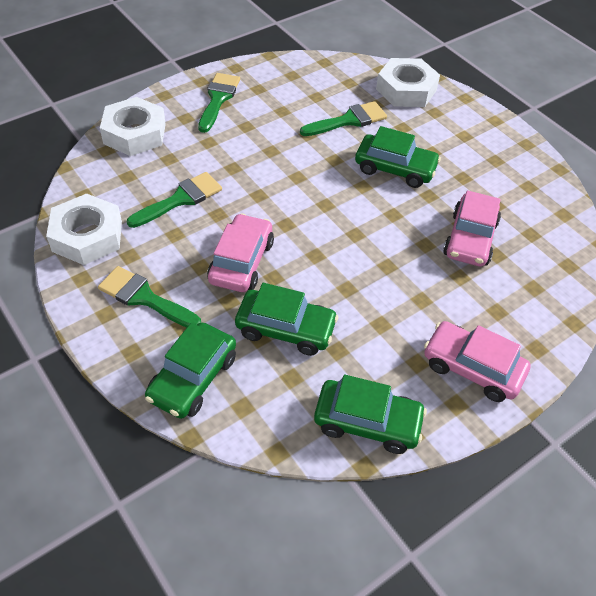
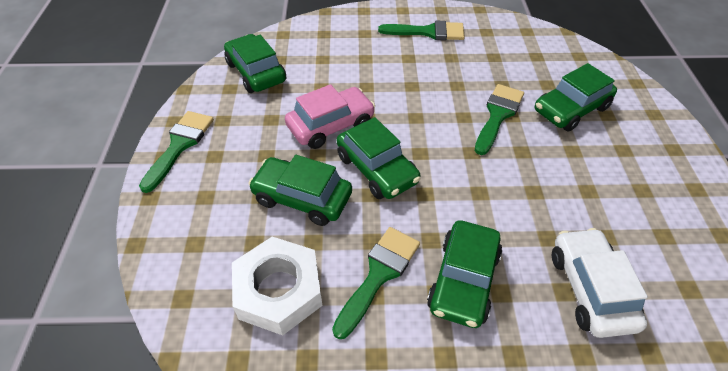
green car: [145,322,236,419] [235,283,338,356] [314,375,427,454] [355,126,441,188] = 4 -> [224,34,286,93] [248,155,352,226] [337,117,420,199] [427,220,502,328] [535,63,617,132] = 5
pink car: [207,213,274,292] [424,321,531,402] [443,190,501,267] = 3 -> [285,84,375,149] = 1
white car: none = 0 -> [552,228,648,338] = 1
white nut: [46,194,122,265] [100,97,166,156] [376,58,440,107] = 3 -> [232,237,323,335] = 1

